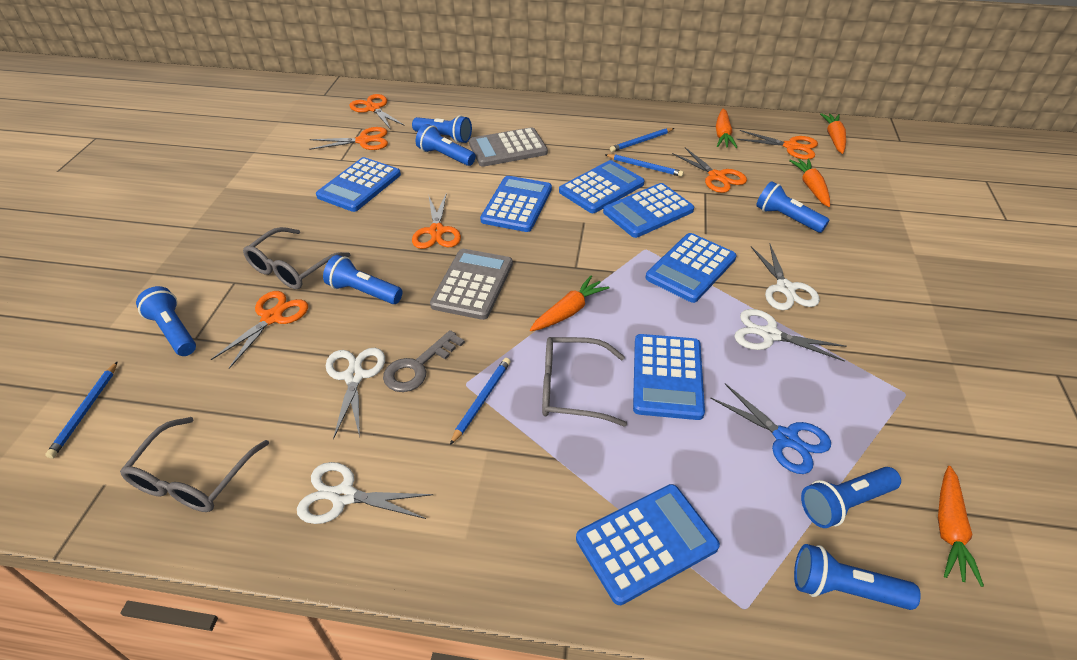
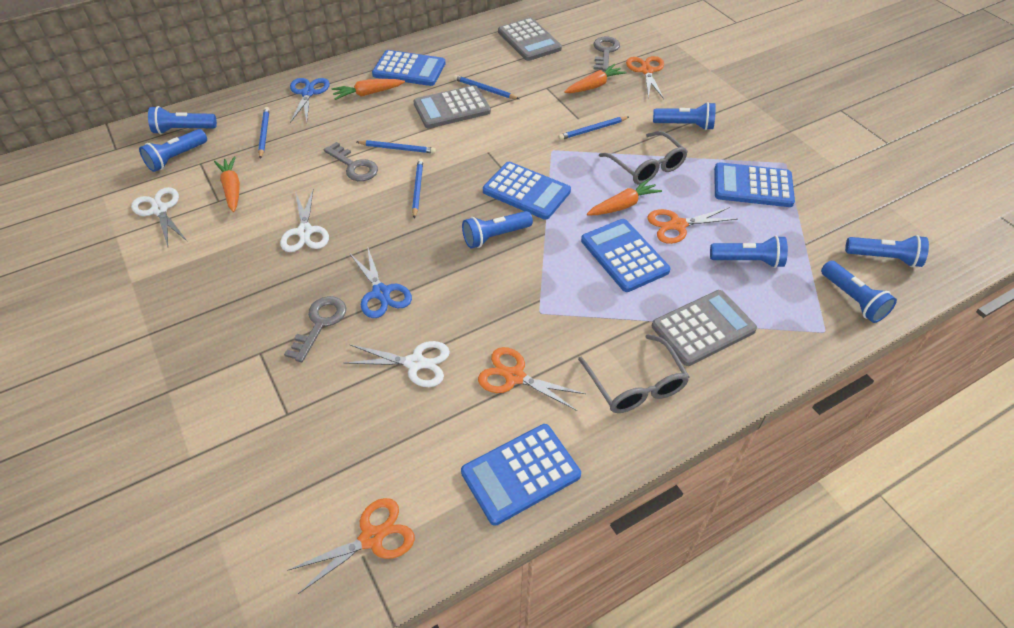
blue calculator: [316,157,401,212] [480,176,552,232] [559,160,645,213] [576,484,720,605] [603,183,694,238] [633,334,705,420] [646,233,737,303] = 7 -> [372,50,445,86] [461,424,581,526] [483,162,571,220] [581,219,671,292] [714,162,795,207] = 5
blue pencil: [45,361,118,459] [450,358,511,445] [605,154,684,177] [610,128,674,152] = 4 -> [258,107,269,159] [357,140,436,154] [412,158,423,219] [454,75,519,99] [558,116,629,140] = 5
blue scissors: [710,384,831,474] = 1 -> [290,78,330,123] [349,246,412,318] = 2
grey calculator: [430,249,513,320] [469,127,548,167] = 2 -> [413,85,491,128] [498,18,562,61] [652,290,757,366] = 3
grey glasses: [120,417,269,512] [243,227,350,289] [542,337,627,427] = 3 -> [578,334,689,413] [599,131,688,184] = 2
grey key: [383,330,465,392] = 1 -> [284,296,346,362] [323,142,378,181] [594,37,620,71] = 3
orange carrot: [530,276,610,331] [716,108,737,148] [789,158,830,207] [820,113,846,154] [938,466,984,587] = 5 -> [214,156,240,212] [332,79,405,100] [564,64,627,93] [587,179,662,215] = 4
orange scissors: [211,291,308,369] [309,127,388,150] [349,94,405,130] [412,193,461,249] [672,147,747,193] [736,130,818,160] = 6 -> [287,498,415,594] [478,347,586,411] [626,56,664,99] [647,207,738,244] = 4
white scissors: [297,462,433,524] [326,348,385,439] [734,309,847,362] [751,243,820,310] = 4 -> [131,187,188,247] [280,190,329,252] [345,341,450,387] = 3

